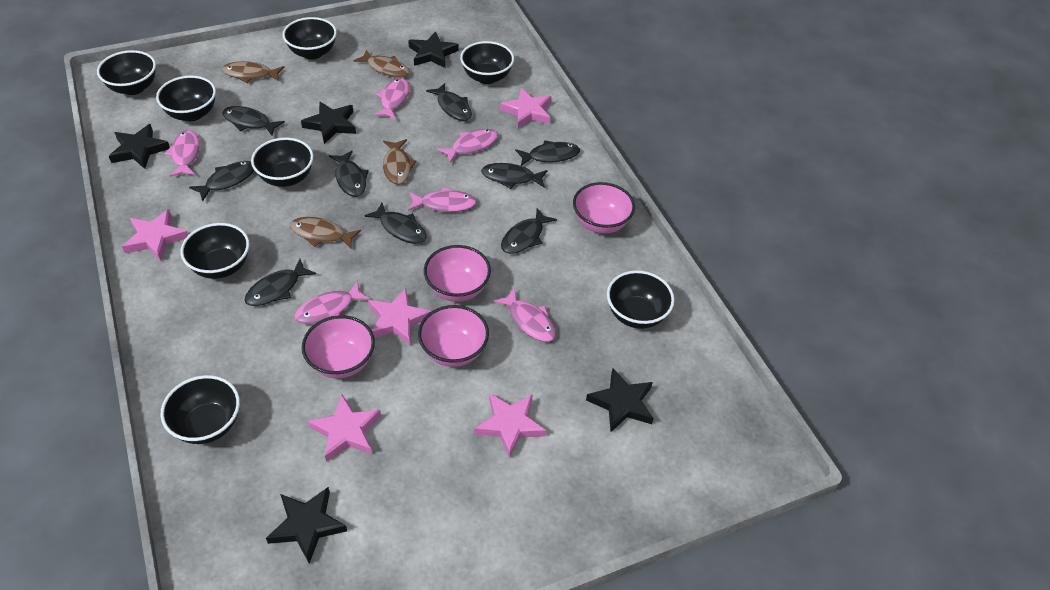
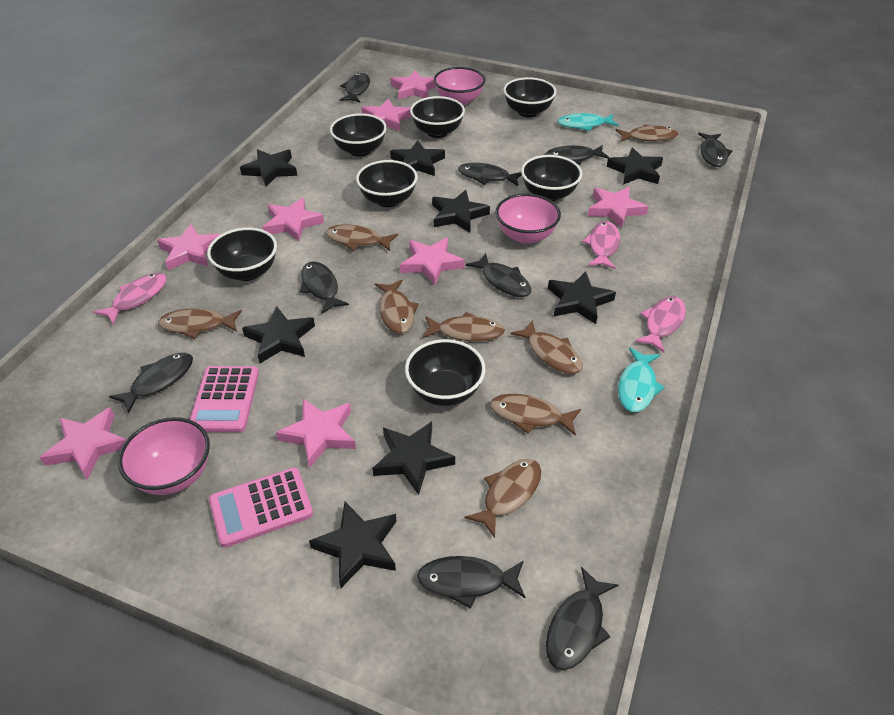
black bowl: [97,50,156,95] [156,76,216,121] [161,375,240,444] [181,223,250,279] [251,138,314,187] [282,17,337,59] [460,41,514,84] [607,270,675,329] = 8 -> [207,227,277,281] [330,113,387,157] [356,160,418,207] [405,339,485,406] [410,96,465,138] [503,77,557,117] [521,155,582,201] = 7
black star: [109,124,170,169] [266,487,347,564] [301,102,356,144] [408,31,459,68] [586,368,654,432] = 5 -> [240,149,297,186] [242,306,315,363] [309,502,397,588] [372,421,455,495] [390,140,445,176] [432,190,490,233] [548,271,616,324] [607,147,663,185] = 8
brown fish: [222,61,284,83] [290,217,361,249] [354,49,410,78] [383,139,416,185] = 4 -> [158,308,242,339] [326,225,398,251] [375,280,419,334] [422,312,505,341] [464,459,541,538] [490,394,581,436] [510,320,583,374] [616,124,678,142] = 8
pink bowl: [302,315,375,378] [418,305,489,367] [424,245,491,302] [573,182,635,234] = 4 -> [118,417,210,495] [434,67,486,106] [496,193,561,244] = 3
pink calculator: none = 0 -> [190,366,259,432] [209,467,313,548] = 2
pink fish: [164,130,200,177] [294,281,370,324] [374,78,409,120] [408,187,477,212] [437,129,498,163] [494,288,556,342] = 6 -> [93,273,167,324] [582,221,620,269] [635,296,686,352] = 3
pink star: [122,209,188,261] [308,394,381,462] [368,288,431,345] [474,393,546,458] [500,88,551,128] = 5 -> [40,407,127,479] [157,224,221,270] [262,198,324,241] [276,398,356,468] [361,99,412,131] [391,70,436,100] [400,237,465,285] [588,187,649,228] = 8
turquoise fish: none = 0 -> [557,113,618,131] [618,348,665,412] = 2

